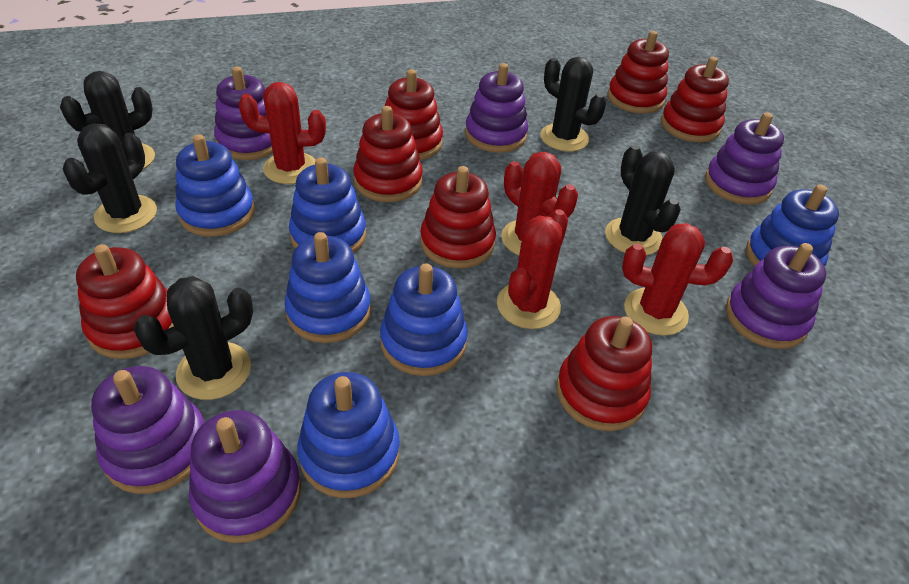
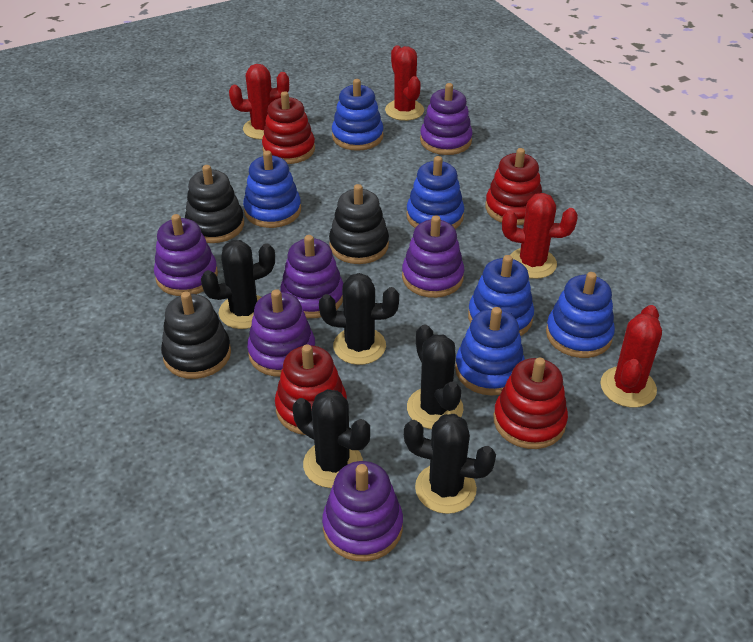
black stacking toy: none = 0 -> [161,291,231,379] [185,165,244,243] [329,184,389,264] = 3
red stacking toy: [76,244,174,359] [353,106,423,202] [385,69,443,160] [420,166,496,268] [556,316,652,431] [608,31,669,114] [661,57,729,142] = 7 -> [262,91,315,164] [275,344,347,435] [485,148,542,225] [493,358,568,449] = 4

